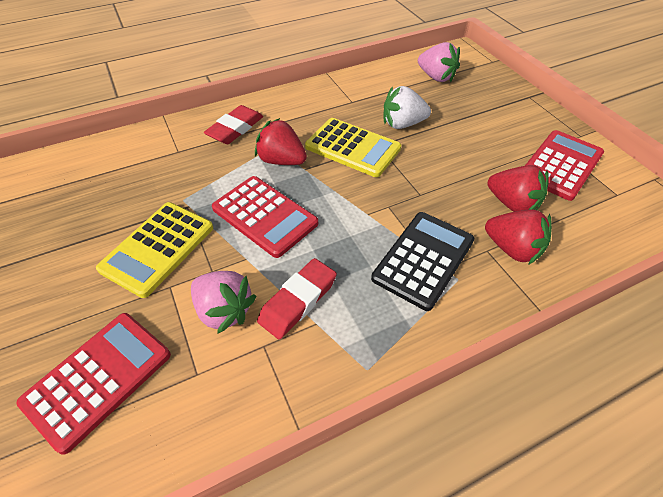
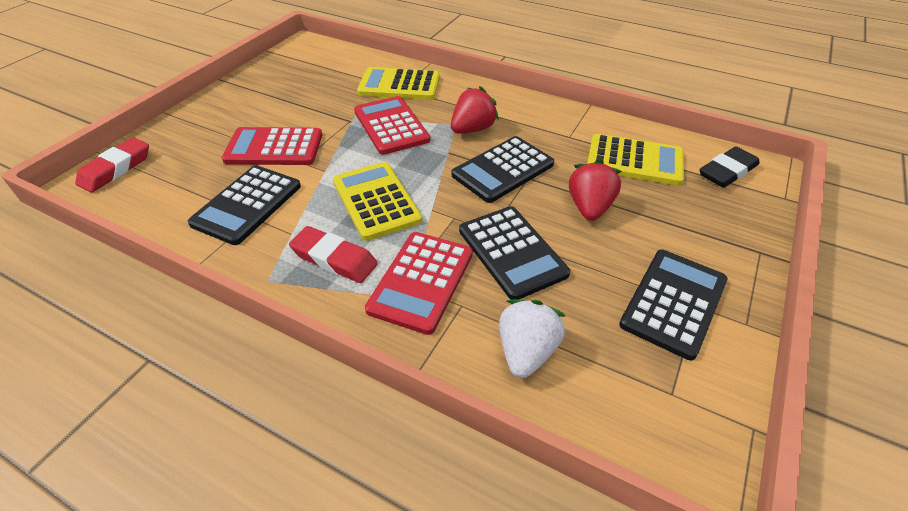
black calculator: [371,212,475,311] = 1 -> [188,165,301,245] [452,136,554,203] [459,206,570,300] [619,250,727,360] = 4
black eraser: none = 0 -> [699,146,759,188] = 1
pink strawberry: [191,271,256,334] [418,42,460,82] = 2 -> none = 0
red strawberry: [255,118,307,165] [485,210,552,265] [488,165,549,212] = 3 -> [451,86,499,134] [569,160,622,221] = 2
yellow calculator: [96,202,213,298] [305,118,401,177] = 2 -> [333,162,422,241] [357,67,440,100] [587,134,684,185] = 3

